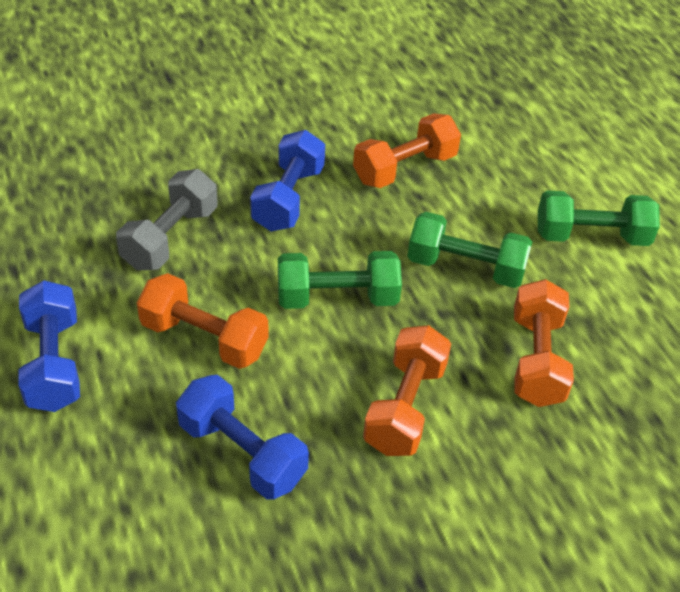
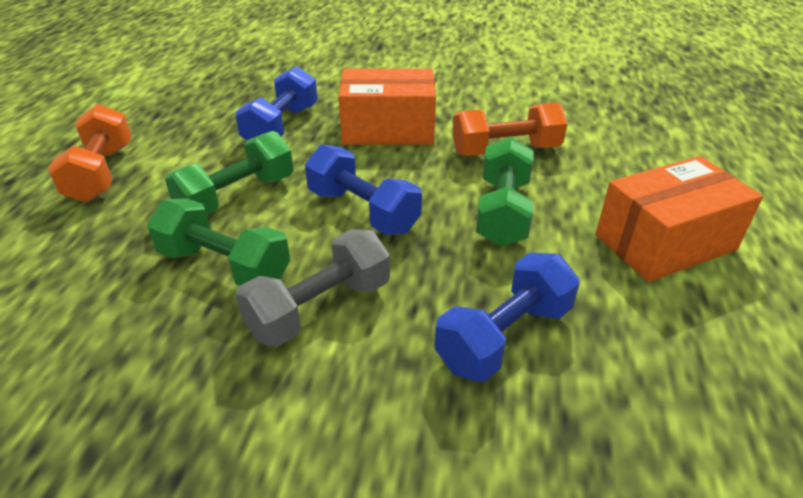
orange box: none = 0 -> [339,69,436,145] [595,156,763,282] = 2
orange dumbbell: [137,273,269,369] [353,113,461,188] [363,325,451,456] [514,279,574,407] = 4 -> [48,104,132,202] [452,102,567,156] = 2

